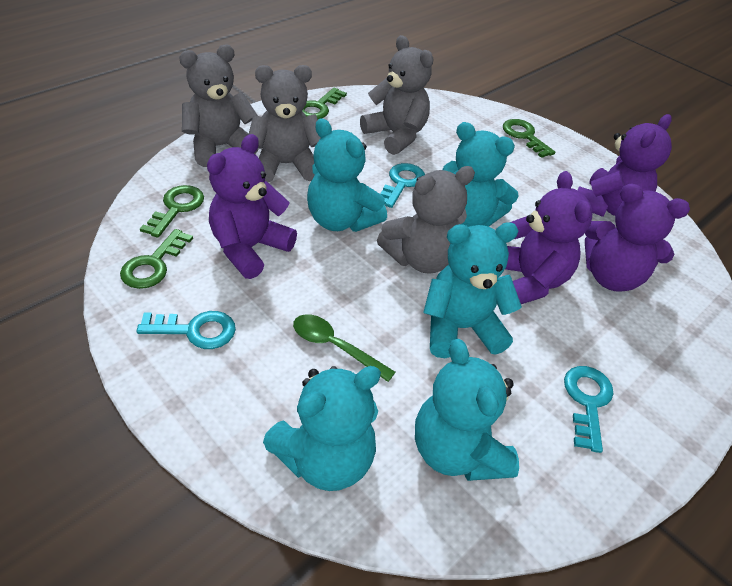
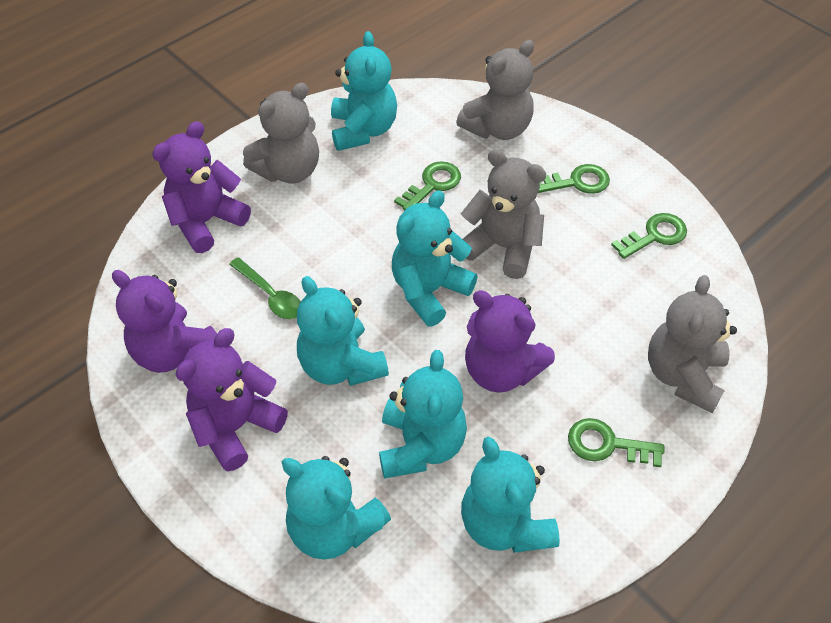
turquoise key: [136,311,236,349] [380,163,425,208] [564,366,613,453] = 3 -> none = 0
turquoise teddy bear: [263,366,381,491] [307,118,387,232] [415,339,519,481] [423,222,522,358] [442,122,519,227] = 5 -> [282,456,391,560] [297,276,389,386] [331,31,397,151] [379,350,467,479] [392,190,478,326] [461,437,560,553] = 6

